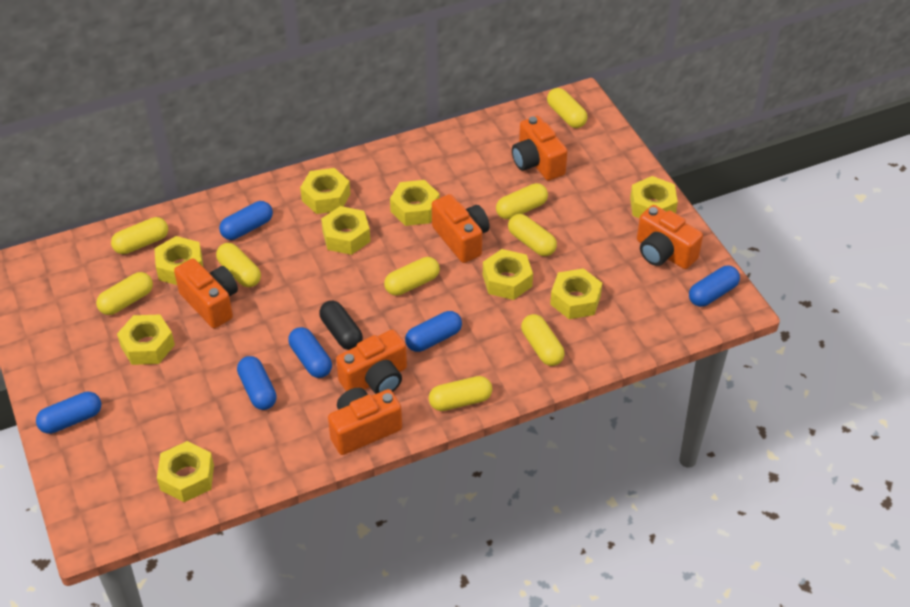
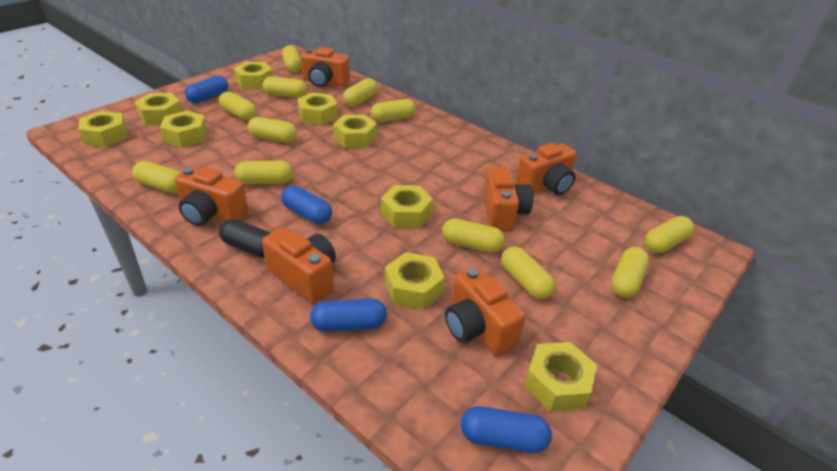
blue capsule: [36,392,101,434] [219,201,273,240] [237,356,277,410] [288,327,332,378] [405,311,462,352] [689,266,740,307] = 6 -> [185,76,228,103] [281,186,332,224] [310,299,387,332] [461,406,552,453] = 4
yellow capsule: [96,272,153,315] [111,217,168,254] [216,243,261,287] [384,257,440,296] [429,376,492,411] [496,183,548,220] [508,214,557,256] [521,314,564,366] [547,88,588,128] = 9 -> [132,161,181,193] [219,92,257,121] [234,161,293,184] [248,117,297,142] [263,76,308,98] [282,45,302,72] [343,78,378,106] [370,99,416,122] [442,218,505,253] [501,246,555,299] [611,247,650,298] [645,216,695,253] = 12

